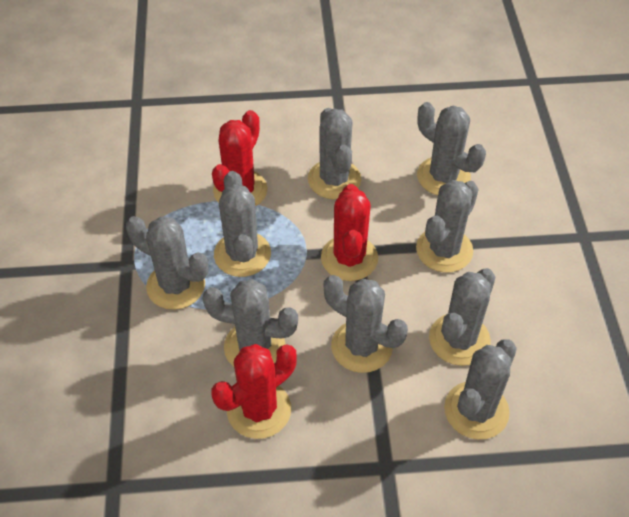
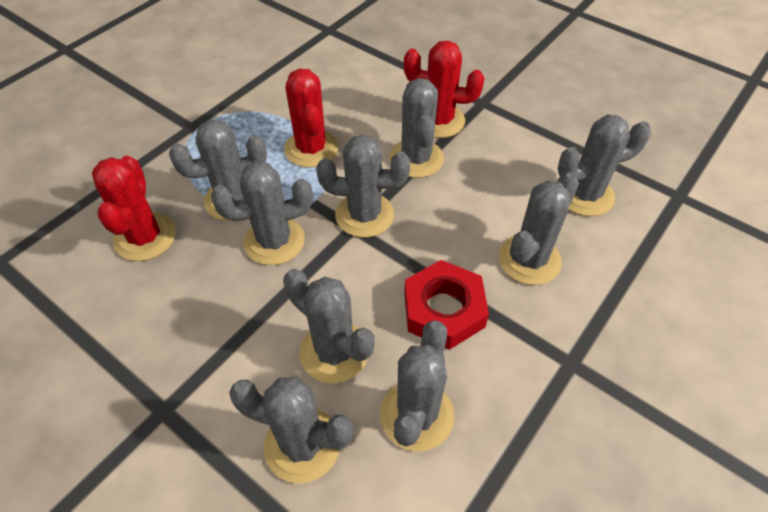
red nut: none = 0 -> [404,260,489,350] = 1

